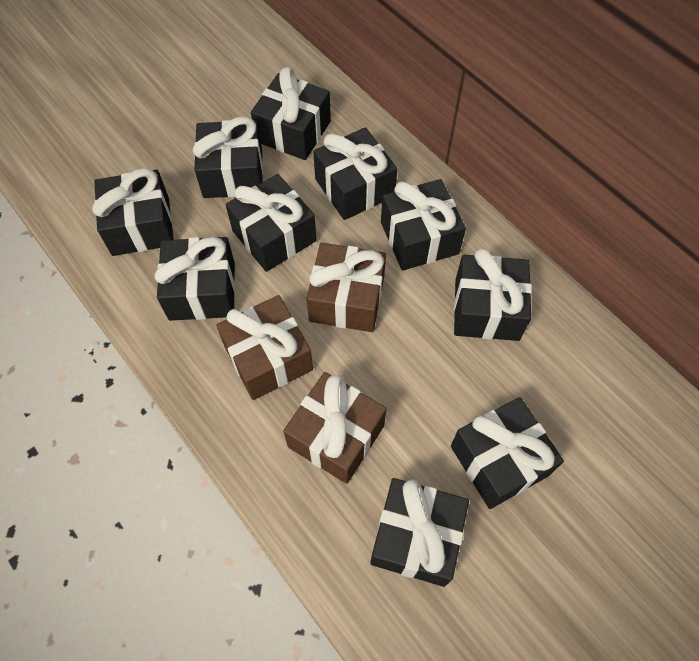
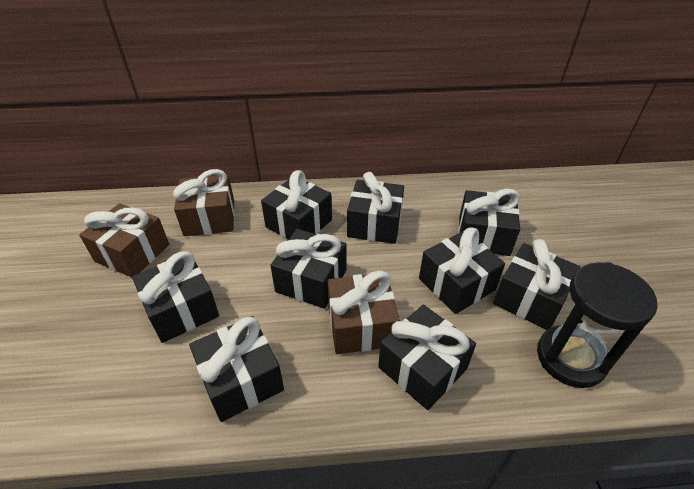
black gift: [92,168,174,256] [154,237,235,321] [192,116,263,198] [226,174,316,272] [251,67,331,160] [313,127,397,220] [370,478,469,587] [381,179,466,271] [451,397,564,509] [454,248,532,341] = 10 -> [132,251,219,343] [189,316,284,422] [261,170,332,240] [270,229,347,308] [347,172,404,244] [378,305,476,410] [419,227,505,314] [458,188,520,256] [493,239,580,330] = 9
black hourglass: none = 0 -> [537,262,658,388] = 1

